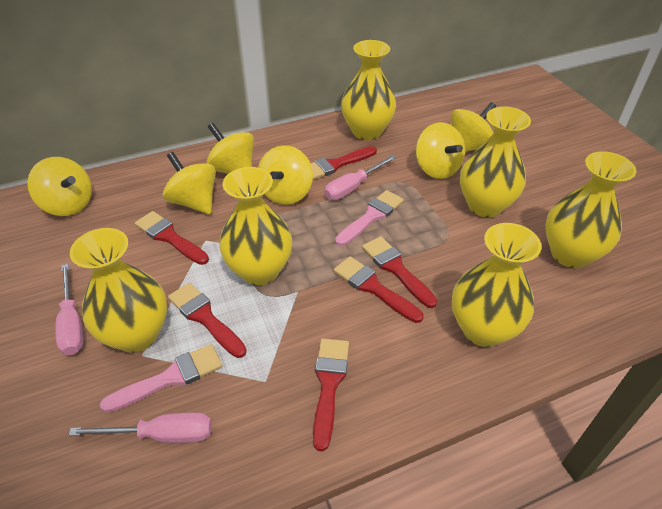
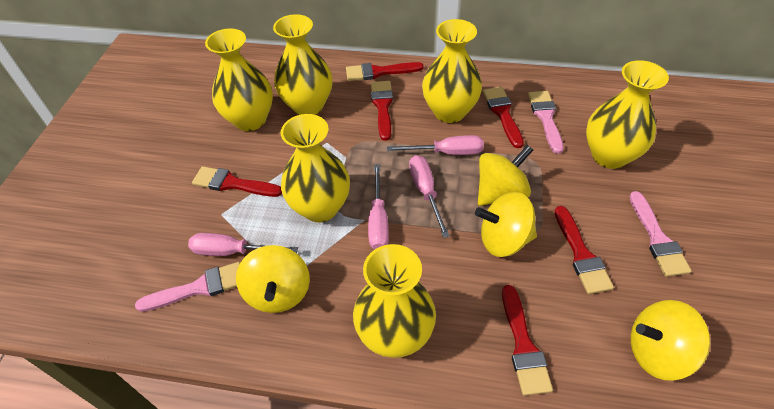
pink brush: [100,344,222,413] [335,190,404,246] = 2 -> [135,262,240,312] [528,91,564,154] [629,191,692,277] = 3
pink screwdriver: [55,264,83,355] [69,412,212,443] [324,155,397,200] = 3 -> [188,233,298,256] [368,164,389,249] [387,135,484,155] [409,155,450,238] = 4
yellow spinning top: [27,157,92,216] [163,152,216,214] [206,123,254,174] [258,145,313,205] [416,122,465,179] [451,102,496,152] = 6 -> [236,245,310,313] [475,192,537,257] [478,145,533,206] [631,300,710,381] = 4

